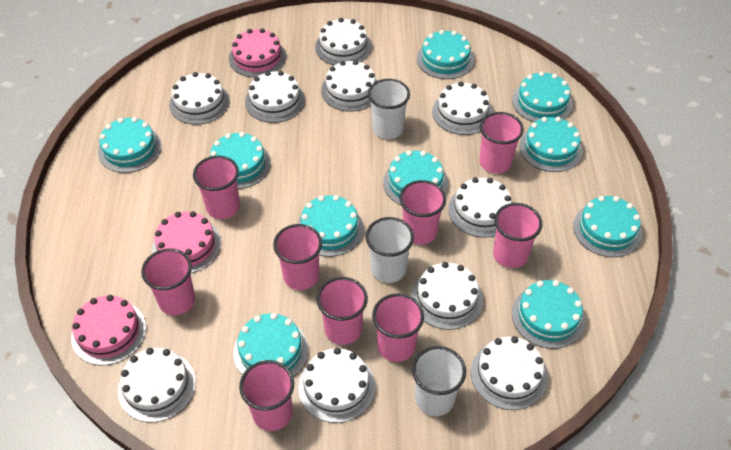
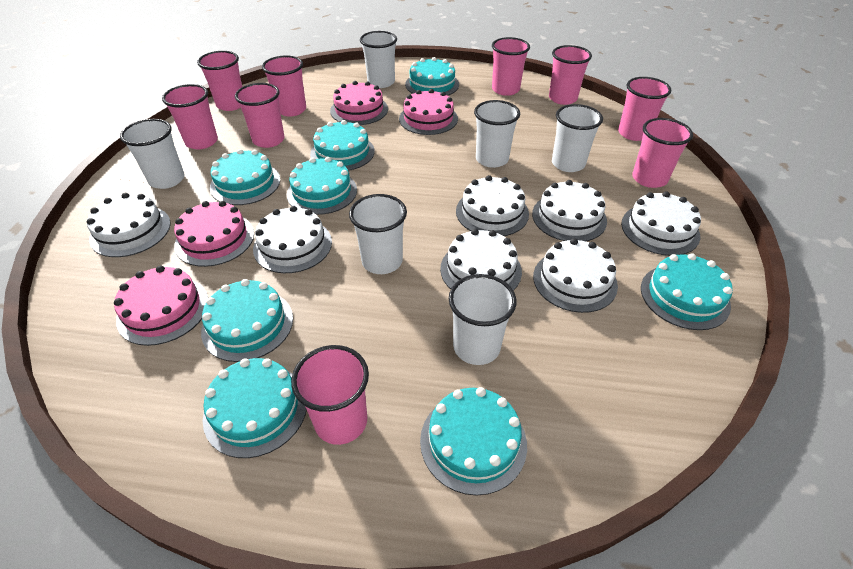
pink cake: [71,295,146,365] [152,211,221,273] [229,28,286,77] = 3 -> [114,266,208,346] [174,201,254,267] [330,81,388,125] [399,89,458,135] = 4
turquoise cake: [98,117,162,173] [210,132,271,189] [233,313,308,377] [297,195,364,257] [383,150,448,205] [417,30,474,79] [512,71,573,122] [512,280,585,349] [519,117,583,172] [573,196,642,257] = 10 -> [201,279,293,362] [203,358,307,458] [210,149,280,205] [287,157,357,215] [310,120,375,171] [405,57,459,95] [420,387,527,496] [641,253,733,330] = 8
white cake: [118,348,196,422] [169,72,230,125] [245,71,305,123] [298,348,375,423] [315,18,372,65] [321,60,377,112] [411,262,483,330] [432,82,493,135] [448,177,512,238] [471,336,548,410] = 10 -> [87,193,171,257] [253,206,332,273] [440,229,522,291] [456,175,529,236] [532,180,607,241] [533,238,618,313] [621,191,701,256] = 7
white cup: [366,217,414,283] [368,79,410,139] [412,346,466,416] = 3 -> [120,119,185,189] [349,194,407,274] [360,31,397,88] [449,274,516,365] [474,100,520,168] [552,104,603,172] = 6

